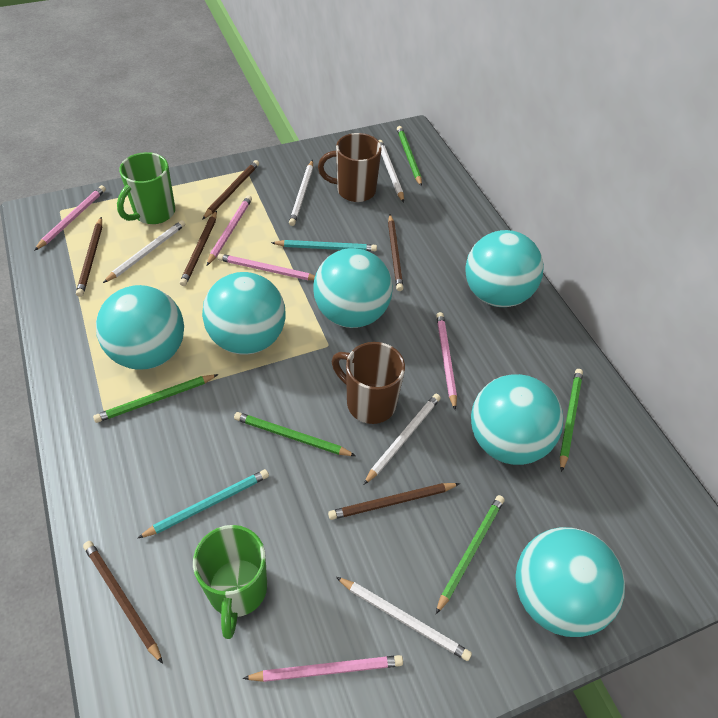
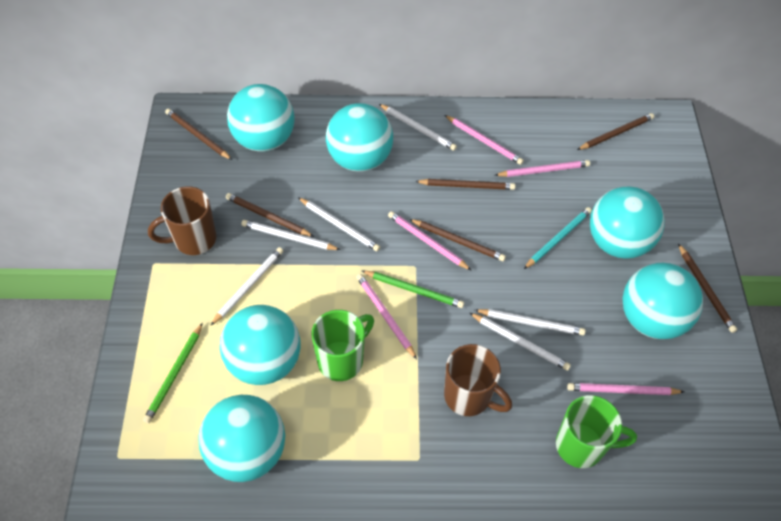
green pencil: [93,374,218,423] [234,412,356,456] [397,126,422,187] [436,495,505,614] [560,369,583,472] = 5 -> [143,323,203,423] [362,271,464,308] = 2
turquoise pencil: [137,469,269,539] [271,240,377,251] = 2 -> [524,207,592,269] = 1
white pencil: [103,220,185,283] [289,160,313,226] [336,577,472,661] [363,394,441,485] [378,140,404,202] = 5 -> [210,247,283,326] [242,220,341,250] [298,197,380,252] [379,104,457,151] [470,313,571,371] [475,309,586,335] = 6

